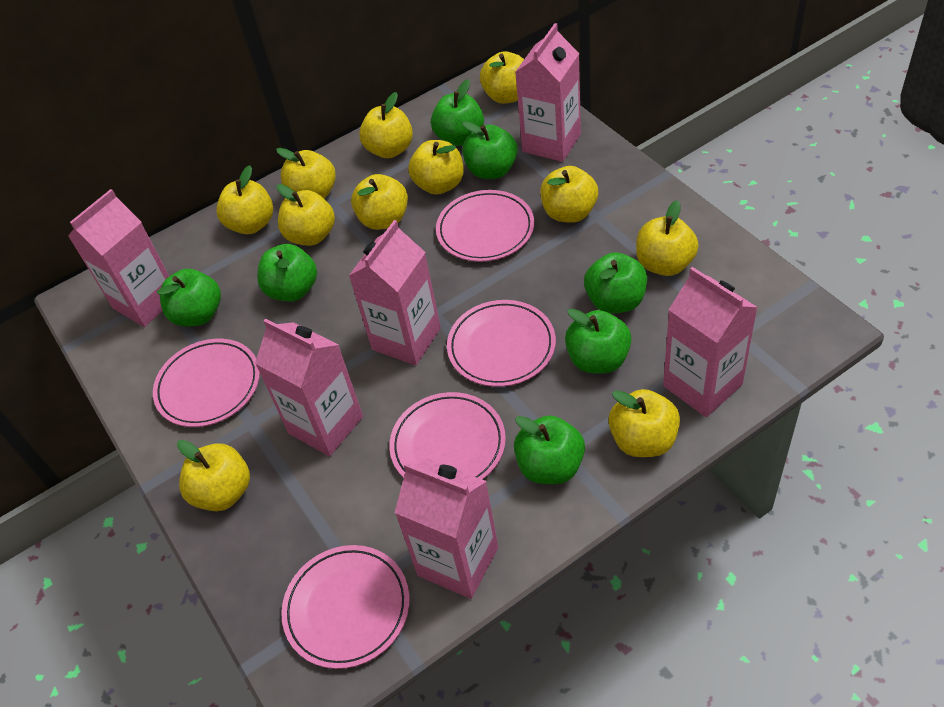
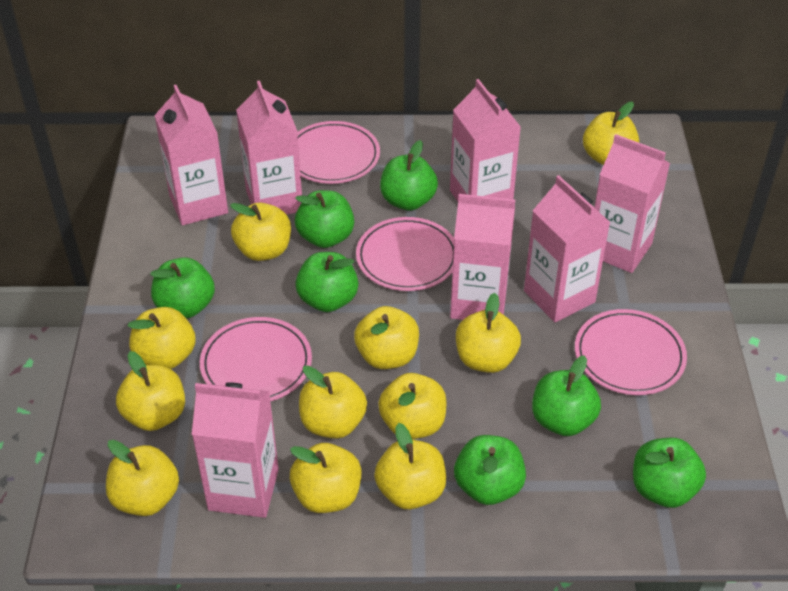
pink carton: [68,189,169,327] [255,319,363,456] [349,220,441,365] [395,458,498,599] [515,23,581,162] [663,267,758,417] = 6 -> [154,85,228,225] [192,382,279,518] [236,80,302,215] [450,79,521,202] [450,194,515,320] [524,175,611,322] [594,134,670,273] = 7
pink plate: [153,339,260,427] [281,545,410,669] [389,392,506,480] [436,190,534,262] [447,300,556,387] = 5 -> [200,317,312,401] [297,121,380,184] [356,217,454,291] [575,309,687,395] = 4

